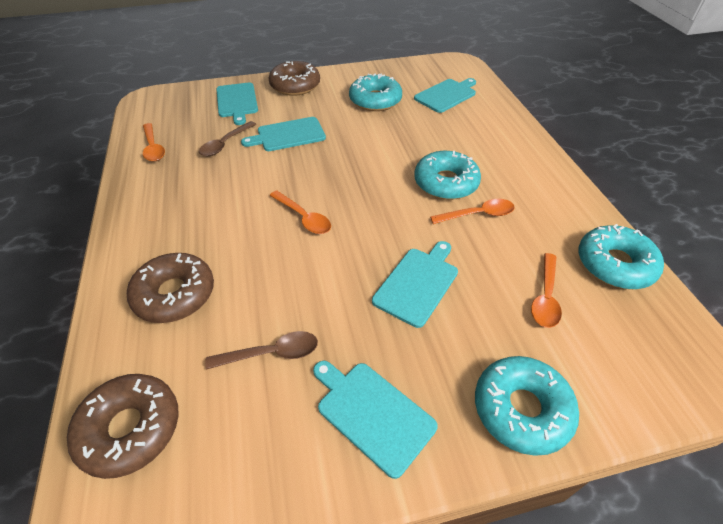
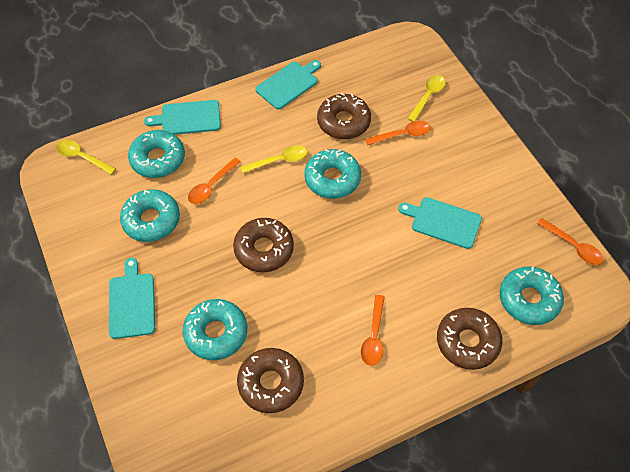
brown donut: [67,374,178,479] [127,253,214,323] [268,61,320,96] = 3 -> [233,218,294,272] [237,348,304,413] [317,93,371,139] [437,308,502,370] = 4
brown spoon: [199,121,256,156] [205,331,318,370] = 2 -> none = 0
turquoise cutting board: [216,82,258,125] [241,117,326,151] [313,361,438,479] [372,241,458,328] [414,78,476,113] = 5 -> [109,258,155,339] [144,100,221,135] [255,60,321,109] [398,197,482,249] = 4
turquoise donut: [349,73,402,111] [414,151,481,200] [475,356,579,456] [579,224,664,289] = 4 -> [120,189,180,242] [128,130,185,178] [183,299,247,360] [304,149,361,199] [500,266,564,325] = 5
yellow spoon: none = 0 -> [56,140,116,175] [241,145,307,173] [407,75,445,122] = 3

